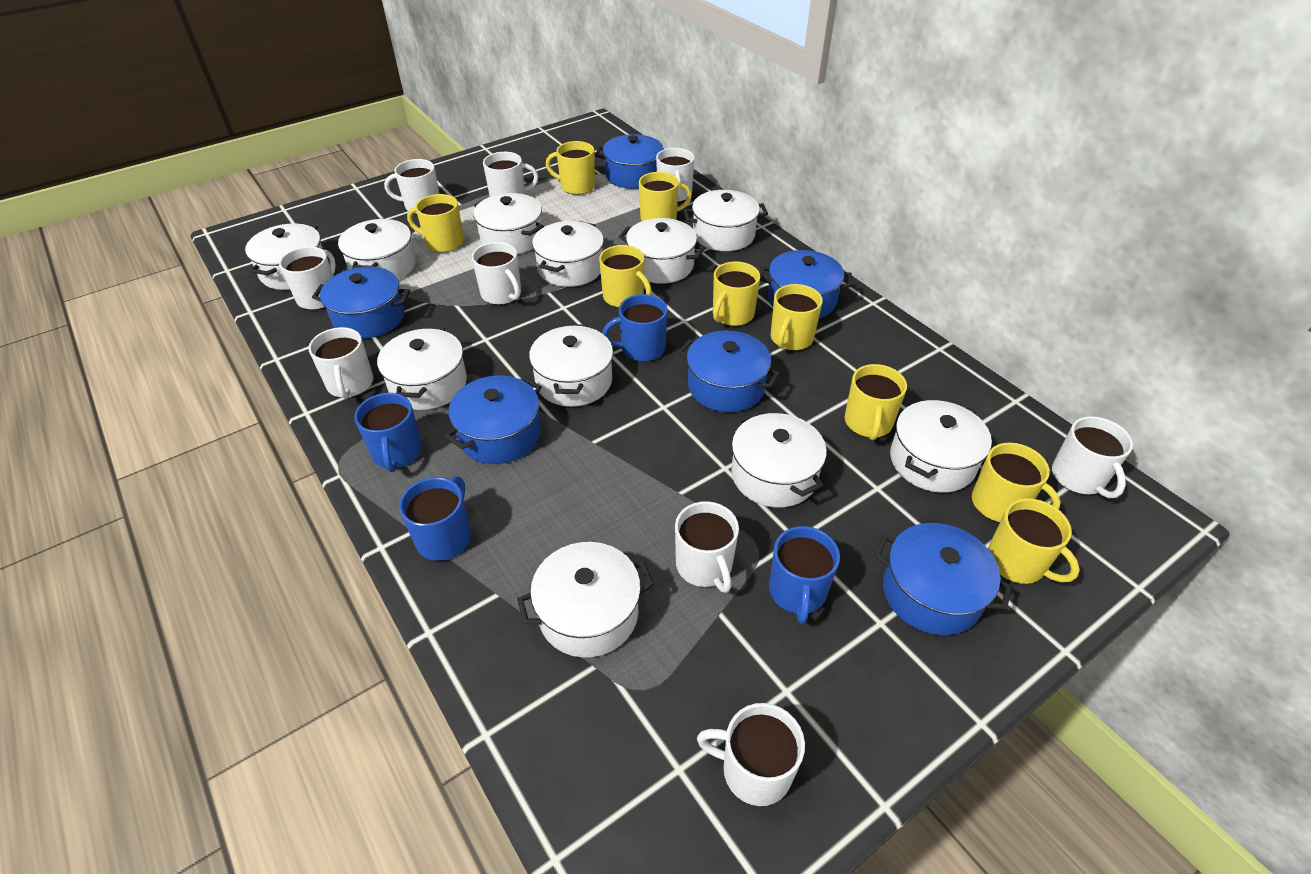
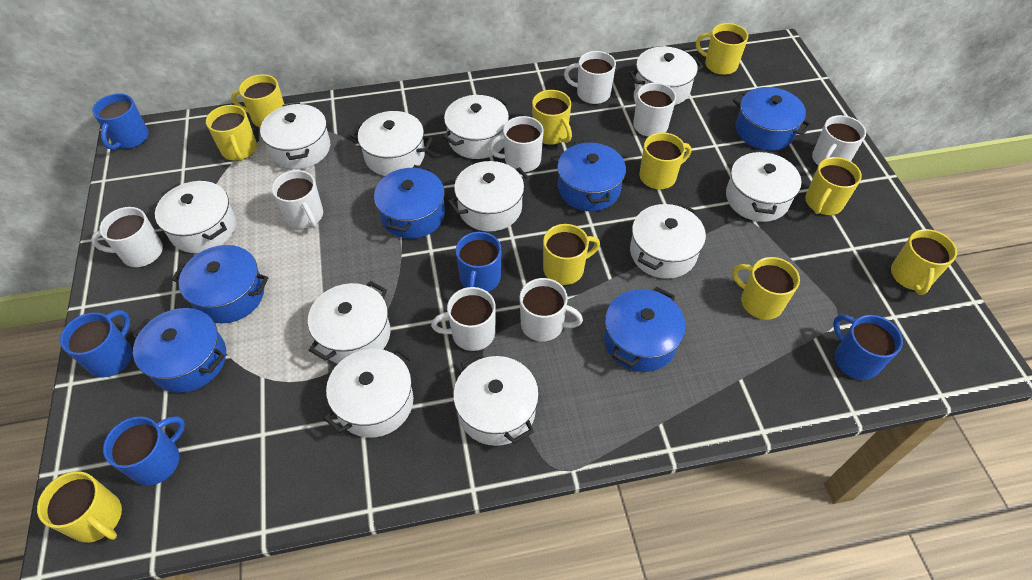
blue mug: [354,393,422,472] [399,476,471,561] [602,294,668,362] [769,526,840,624] = 4 -> [60,310,133,377] [92,93,149,150] [103,416,185,486] [456,232,502,292] [833,315,903,380] = 5
white mug: [279,247,336,310] [308,327,374,399] [384,159,439,214] [472,242,521,305] [483,152,538,197] [656,148,695,202] [675,501,739,593] [697,703,805,806] [1052,416,1133,498] = 9 -> [91,207,163,267] [272,170,323,229] [431,287,496,351] [489,116,544,172] [520,278,583,342] [564,51,616,104] [633,83,676,137] [812,115,866,166] = 8
yellow mug: [407,194,464,253] [546,141,595,195] [599,245,652,308] [639,172,692,221] [713,261,760,326] [770,284,823,351] [845,364,907,440] [972,443,1061,522] [988,498,1080,584] = 9 -> [37,471,122,543] [206,105,257,161] [231,74,284,127] [532,90,572,145] [543,224,600,285] [639,132,691,190] [696,23,748,75] [732,257,800,320] [805,157,862,215] [891,229,957,295] = 10

